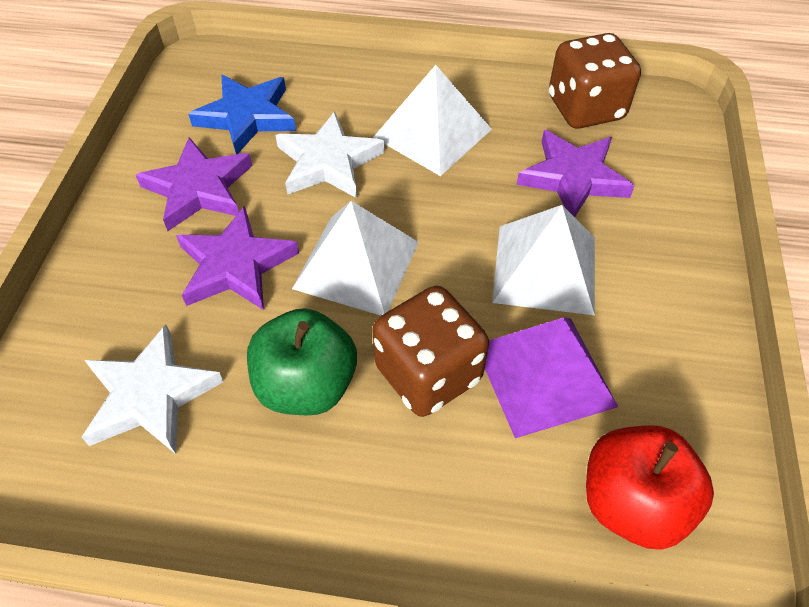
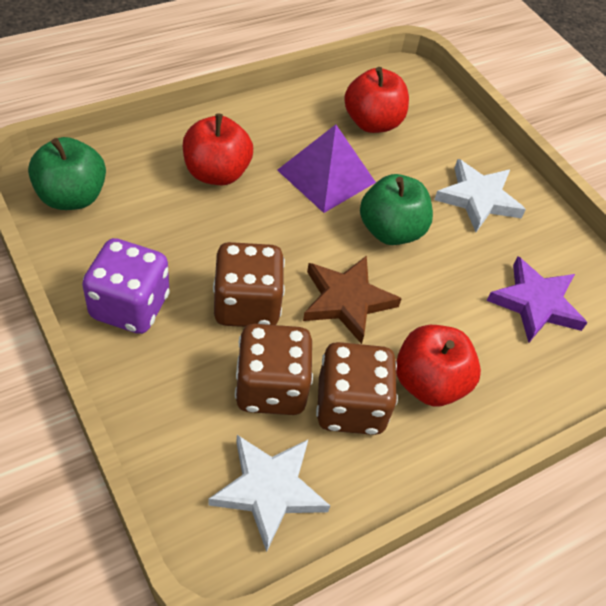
blue star: [188,75,296,154] = 1 -> none = 0
brown dice: [372,286,489,417] [549,33,641,129] = 2 -> [213,242,285,327] [235,324,313,415] [316,342,398,435] = 3
brown star: none = 0 -> [303,256,402,344] = 1
green apple: [247,308,357,415] = 1 -> [28,137,106,210] [360,174,433,245] = 2
purple dice: none = 0 -> [82,238,170,334] = 1
purple star: [136,137,252,231] [176,206,299,310] [517,130,634,217] = 3 -> [486,256,587,343] = 1
red apple: [586,425,714,550] = 1 -> [183,113,253,185] [344,67,409,133] [396,325,481,406] = 3
white pyramid: [292,201,419,316] [373,65,492,176] [492,205,595,315] = 3 -> none = 0

